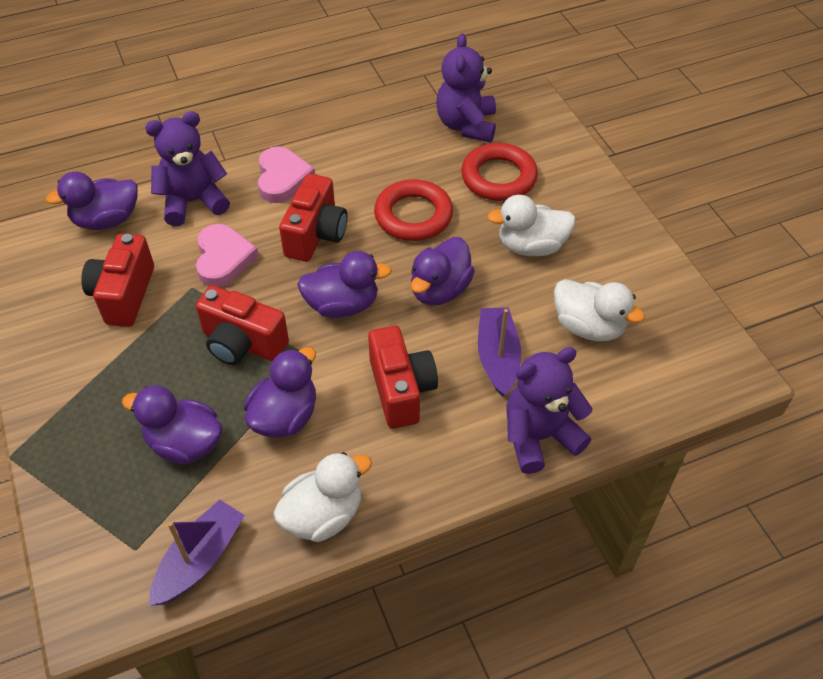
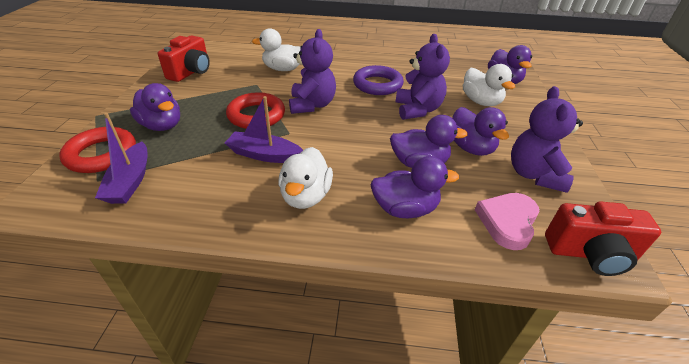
pink heart: [196,224,259,287] [258,147,315,203] = 2 -> [475,193,539,250] = 1
purple ring: none = 0 -> [353,65,404,95] = 1
red camera: [81,234,154,327] [196,285,289,365] [279,174,347,262] [368,326,438,429] = 4 -> [158,35,210,82] [545,201,661,276] = 2

